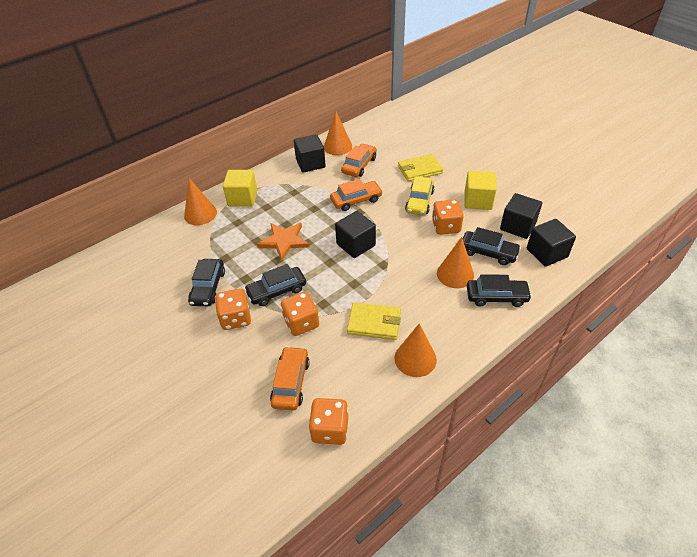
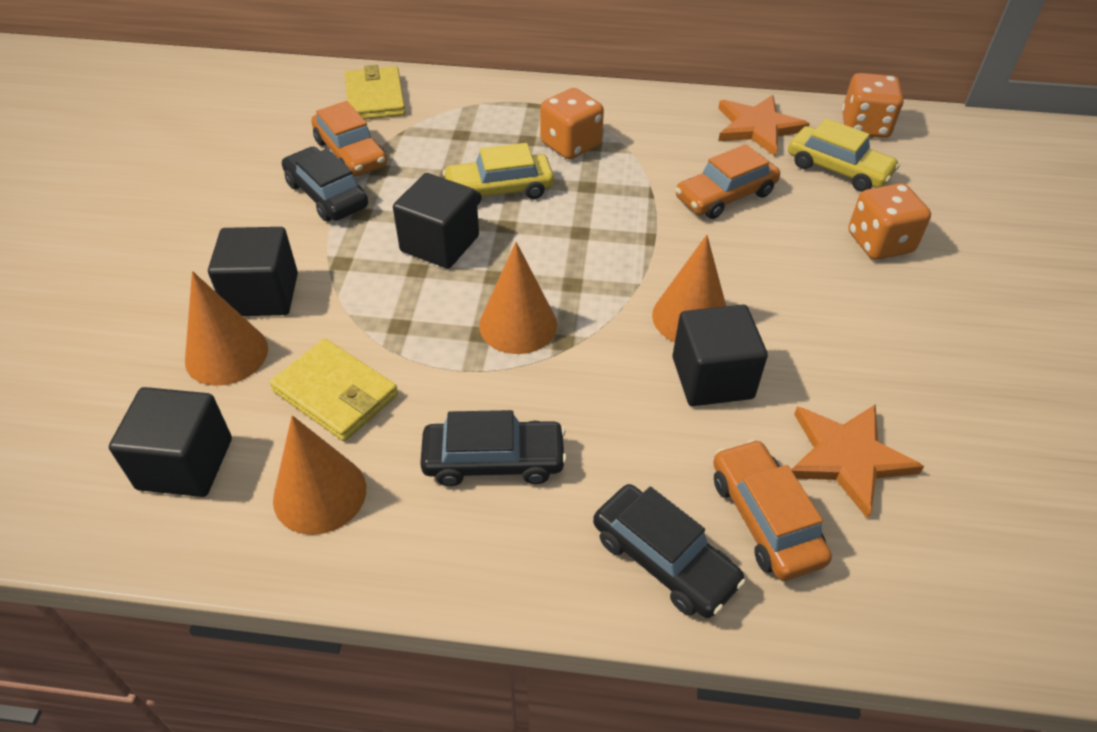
black car: [188,259,225,306] [244,264,306,306] [462,227,521,265] [467,274,532,307] = 4 -> [282,147,368,221] [420,410,567,486] [593,484,746,618] = 3
orange dice: [215,288,251,330] [281,292,319,336] [309,398,348,445] [432,200,464,235] = 4 -> [540,88,604,159] [842,73,904,138] [848,183,931,260] = 3
orange star: [257,223,309,261] = 1 -> [718,95,809,156] [791,404,924,519] = 2
yellow car: [405,176,435,215] = 1 -> [442,143,554,205] [788,118,900,192] = 2
yellow cube: [223,170,257,207] [465,171,497,210] = 2 -> none = 0

